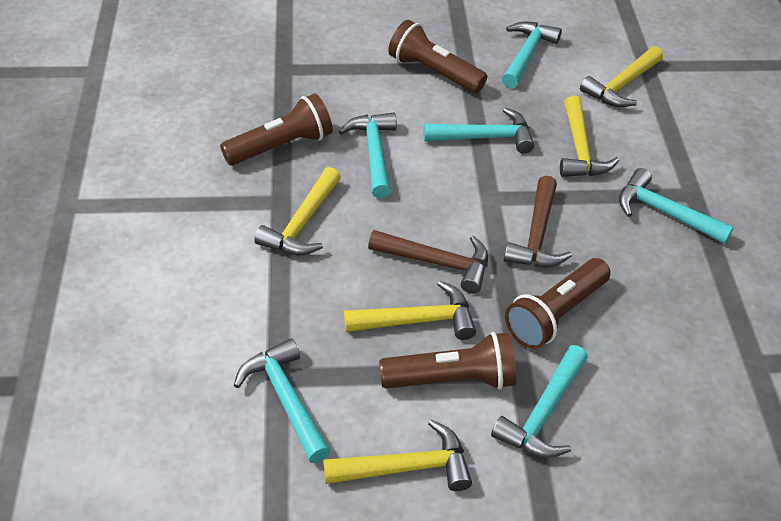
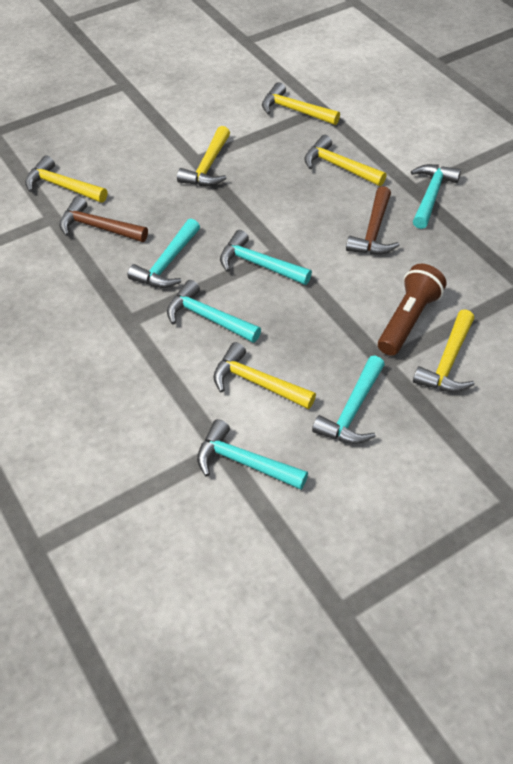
brown flashlight: [220,93,333,165] [379,332,516,390] [388,20,487,93] [505,258,611,349] = 4 -> [378,264,447,356] = 1
yellow hammer: [254,167,341,255] [323,420,472,491] [344,281,476,340] [560,96,619,177] [580,46,663,107] = 5 -> [25,155,107,203] [177,126,230,186] [213,342,316,409] [262,82,340,125] [304,135,387,186] [413,310,475,392] = 6

